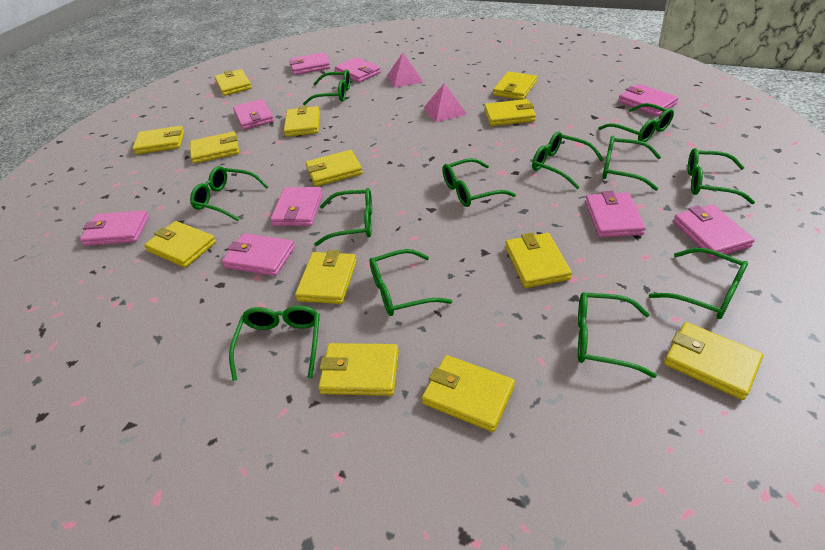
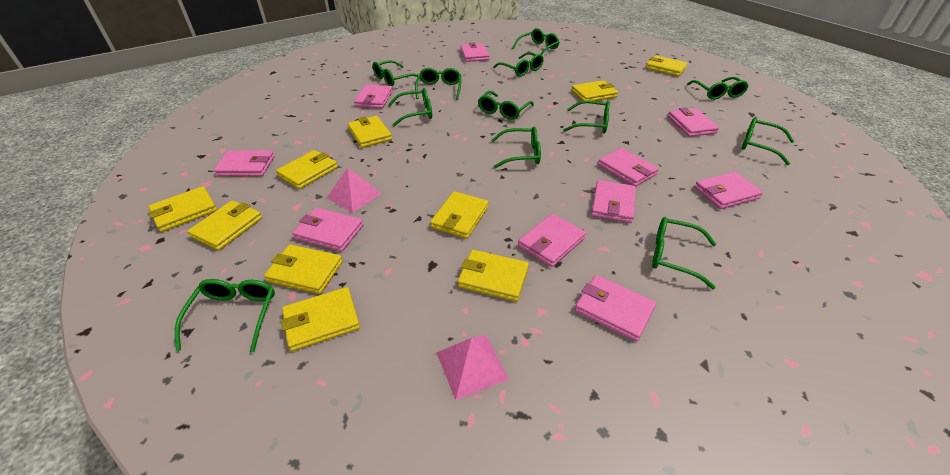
pink wallet: [80,210,149,246] [222,233,295,276] [233,99,274,130] [270,187,323,226] [289,52,330,75] [335,57,381,83] [585,191,646,237] [618,84,678,116] [673,205,755,258] = 9 -> [214,150,274,176] [292,208,363,252] [354,84,393,108] [461,42,489,62] [518,214,586,267] [575,275,656,342] [591,180,636,223] [598,148,659,187] [668,107,719,137] [694,172,763,209] = 10
yellow wallet: [132,126,184,154] [144,221,216,268] [190,131,239,164] [214,69,252,96] [284,105,320,137] [295,250,357,304] [306,150,363,187] [318,343,399,396] [422,355,515,432] [484,99,536,126] [493,72,537,100] [505,233,572,288] [664,322,763,400] = 13 -> [148,186,217,232] [187,201,262,251] [264,245,343,294] [276,150,338,189] [281,287,360,351] [348,116,392,148] [430,191,489,239] [458,250,529,302] [571,80,618,101] [646,55,688,76] = 10

